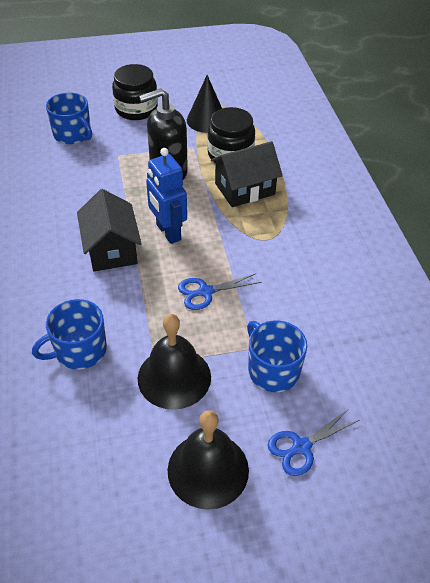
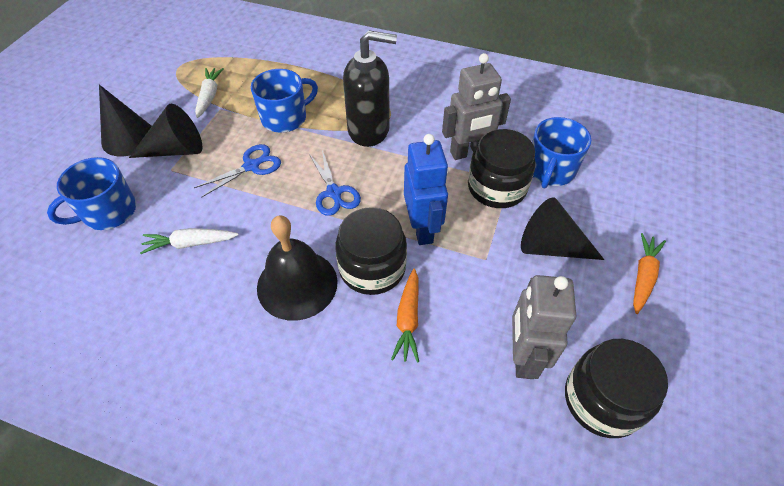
black bell: [138,314,211,410] [168,410,249,510] = 2 -> [257,215,338,321] = 1
black cone: [187,75,222,133] = 1 -> [99,85,152,157] [129,104,202,158] [521,197,604,260] = 3
black house: [77,189,142,271] [211,141,283,207] = 2 -> none = 0
black jar: [112,64,158,120] [207,107,255,162] = 2 -> [335,207,407,295] [468,129,535,208] [565,339,668,438] = 3
grey robot: none = 0 -> [442,53,511,160] [512,275,576,379] = 2
orange carrot: none = 0 -> [391,268,419,363] [633,233,666,314] = 2
white carrot: none = 0 -> [140,228,239,254] [195,68,224,118] = 2

